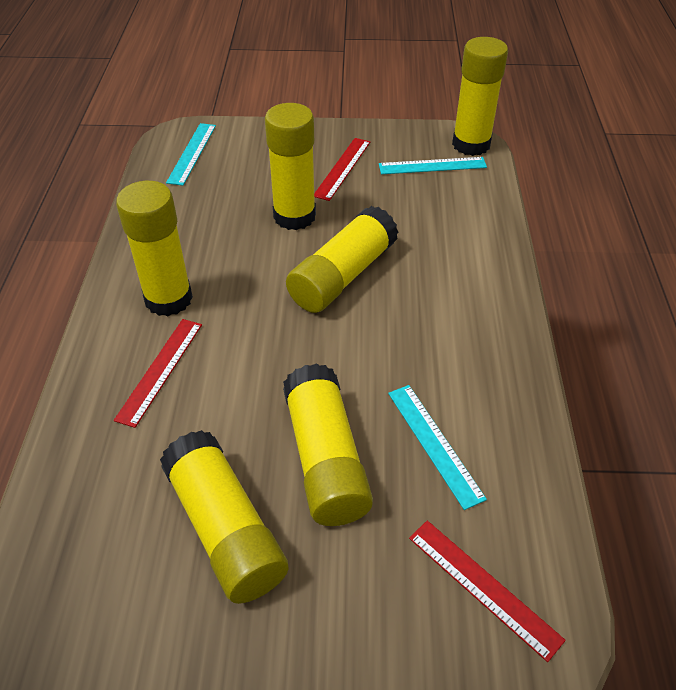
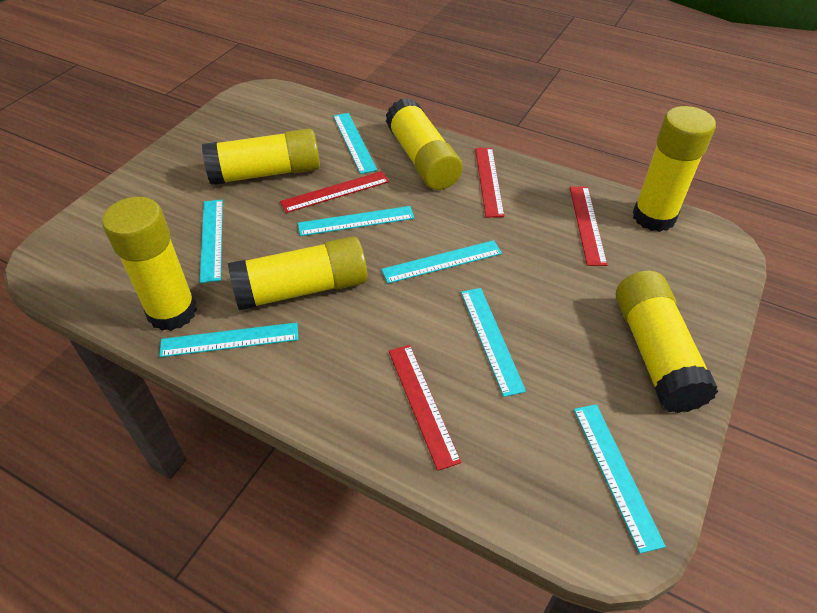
red ruler: [114,319,202,428] [314,138,370,201] [409,521,566,662] = 3 -> [280,171,389,213] [389,345,462,471] [475,148,505,217] [570,186,607,266] = 4
turquoise ruler: [166,123,216,186] [379,157,487,174] [388,385,487,510] = 3 -> [159,322,298,357] [200,200,223,283] [298,206,414,236] [333,113,377,174] [381,240,502,284] [461,288,526,397] [574,404,666,553] = 7

